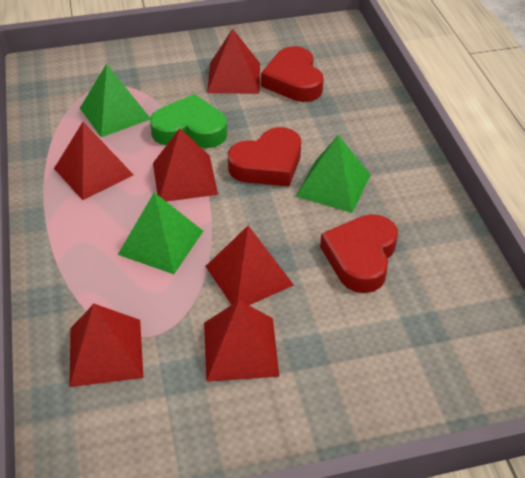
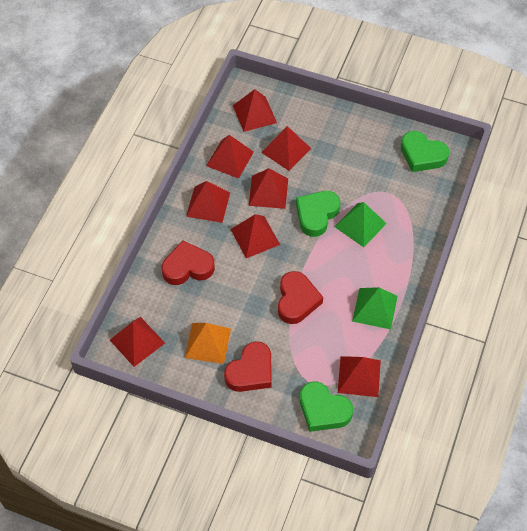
green heart: [150,94,227,148] = 1 -> [296,191,340,237] [300,382,353,432] [401,131,449,172] = 3
green pyramid: [80,64,150,137] [118,192,203,274] [295,135,370,213] = 3 -> [335,202,387,247] [352,287,398,330] = 2
orange pyramid: none = 0 -> [185,323,231,364] = 1
red pyramid: [54,122,133,200] [69,304,143,387] [153,128,218,202] [204,300,279,382] [205,226,294,305] [207,29,260,94] = 6 -> [110,317,165,367] [186,181,230,223] [206,135,254,179] [230,214,280,258] [233,89,277,132] [249,168,288,209] [261,126,311,171] [338,356,381,397] = 8

